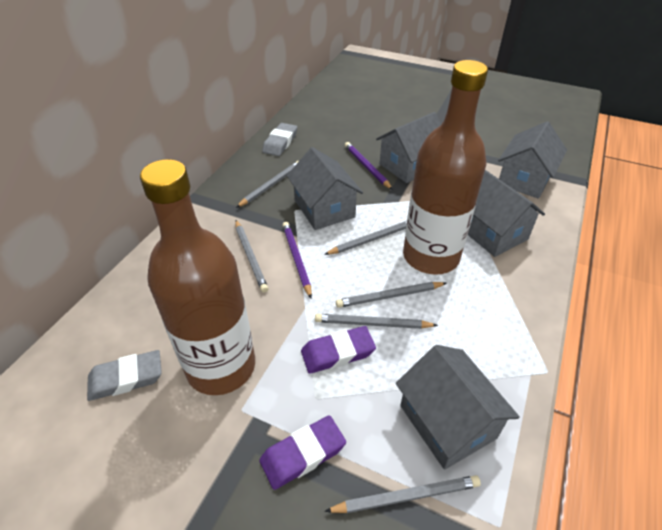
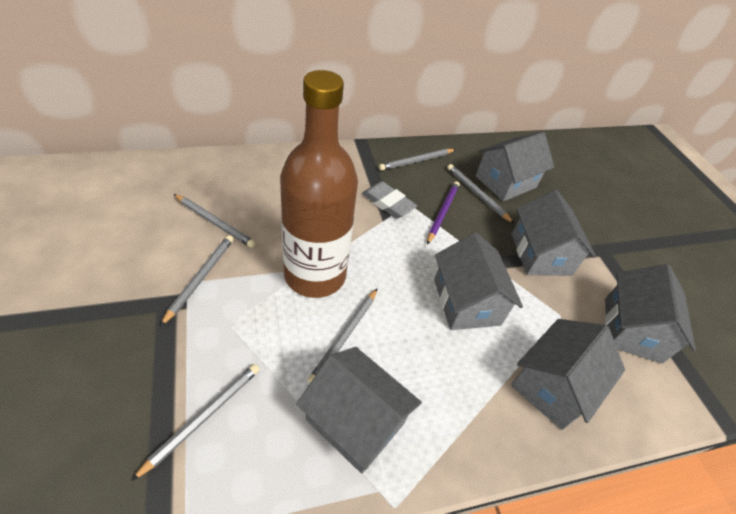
brown bottle: [140,159,255,395] [403,60,488,275] = 2 -> [280,70,358,298] = 1
grey eraser: [87,350,162,401] [262,123,297,156] = 2 -> [362,181,417,219] = 1
grey house: [287,147,363,230] [376,112,441,183] [396,345,520,470] [468,170,545,257] [498,121,567,199] = 5 -> [296,347,422,474] [434,233,523,330] [476,132,554,201] [511,319,625,430] [512,190,596,276] [605,264,696,364] = 6
purple eraser: [259,415,346,490] [301,326,376,374] = 2 -> none = 0
purple pencil: [282,222,312,298] [345,142,393,190] = 2 -> [427,181,460,245] = 1

